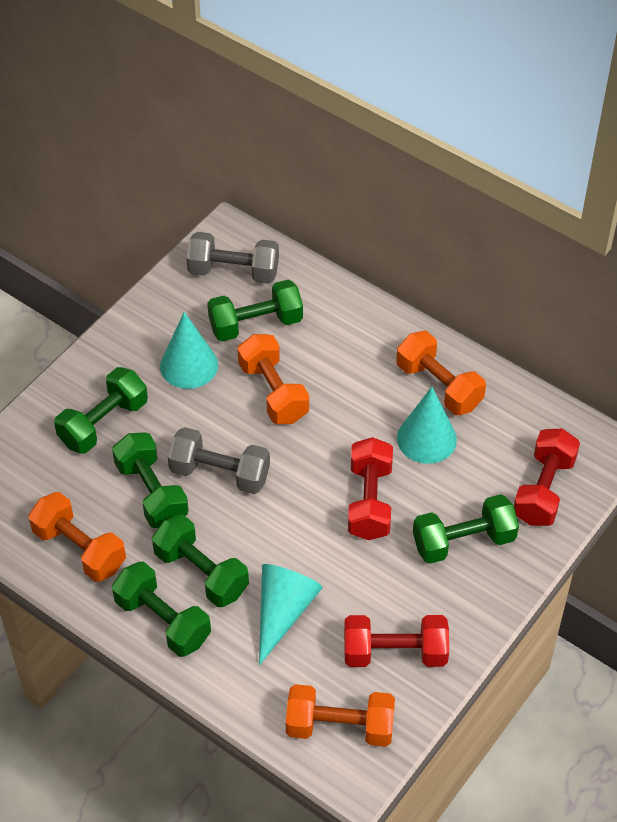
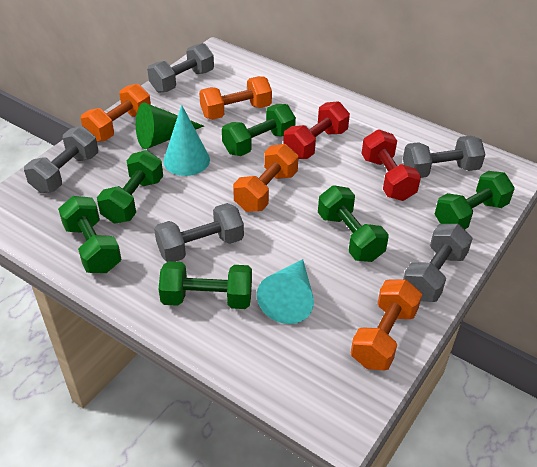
green cone: none = 0 -> [136,103,204,149] = 1
grey dumbbell: [168,427,270,494] [186,232,279,284] = 2 -> [24,126,98,193] [147,43,214,93] [154,203,244,262] [403,135,486,178] [403,224,473,302] = 5
red dumbbell: [344,615,449,667] [348,437,393,540] [514,429,580,526] = 3 -> [283,101,350,159] [361,129,421,201] = 2
turquoise cone: [160,312,218,389] [259,564,323,665] [397,387,457,464] = 3 -> [163,105,210,176] [257,259,314,324] = 2

